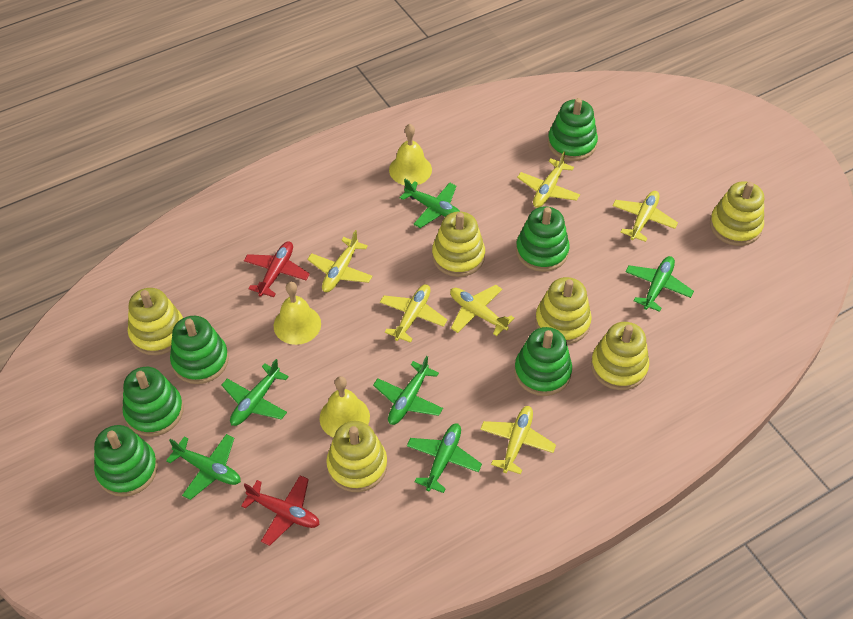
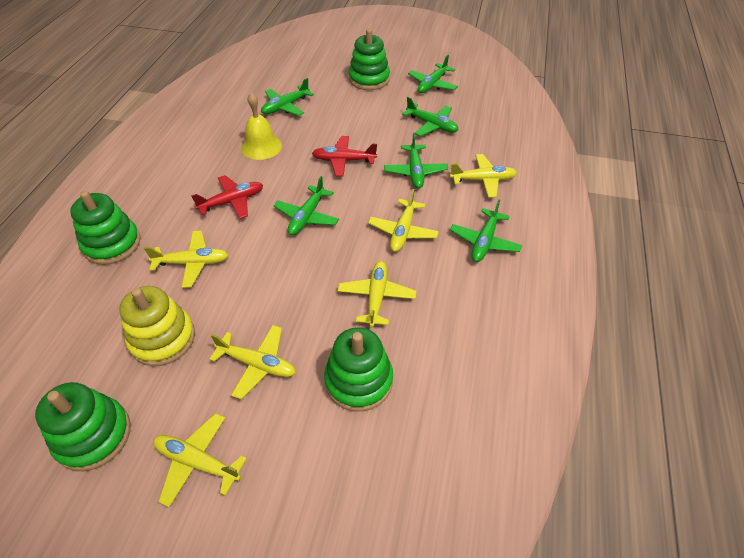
green stacking toy: [94,425,158,497] [122,367,183,437] [170,316,229,384] [514,327,572,396] [516,207,570,272] [548,98,598,161] = 6 -> [35,382,131,471] [70,191,141,265] [324,327,393,412] [349,29,390,90] = 4
yellow bell: [274,282,321,345] [320,376,370,438] [389,124,432,185] = 3 -> [241,92,282,160] = 1
yellow stacking toy: [128,288,183,355] [326,421,387,492] [432,212,485,277] [535,277,592,344] [591,322,649,390] [710,181,764,246] = 6 -> [119,286,195,366] = 1

